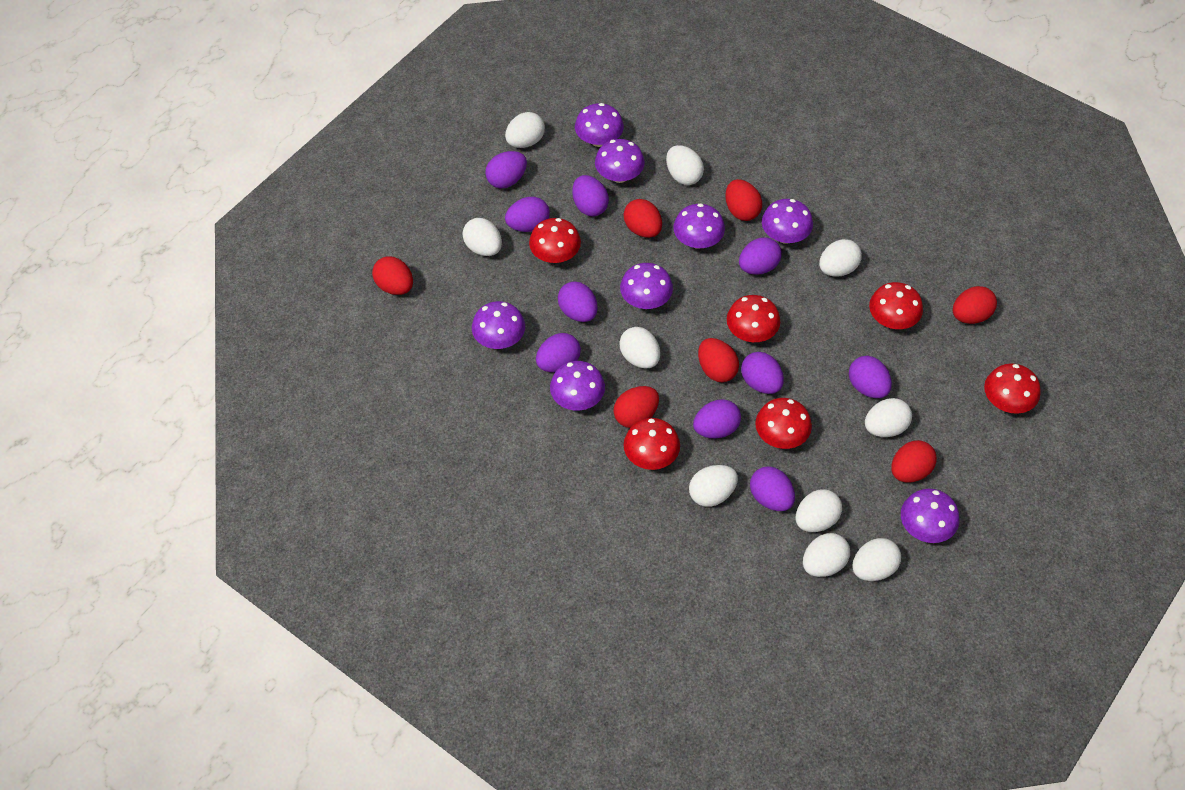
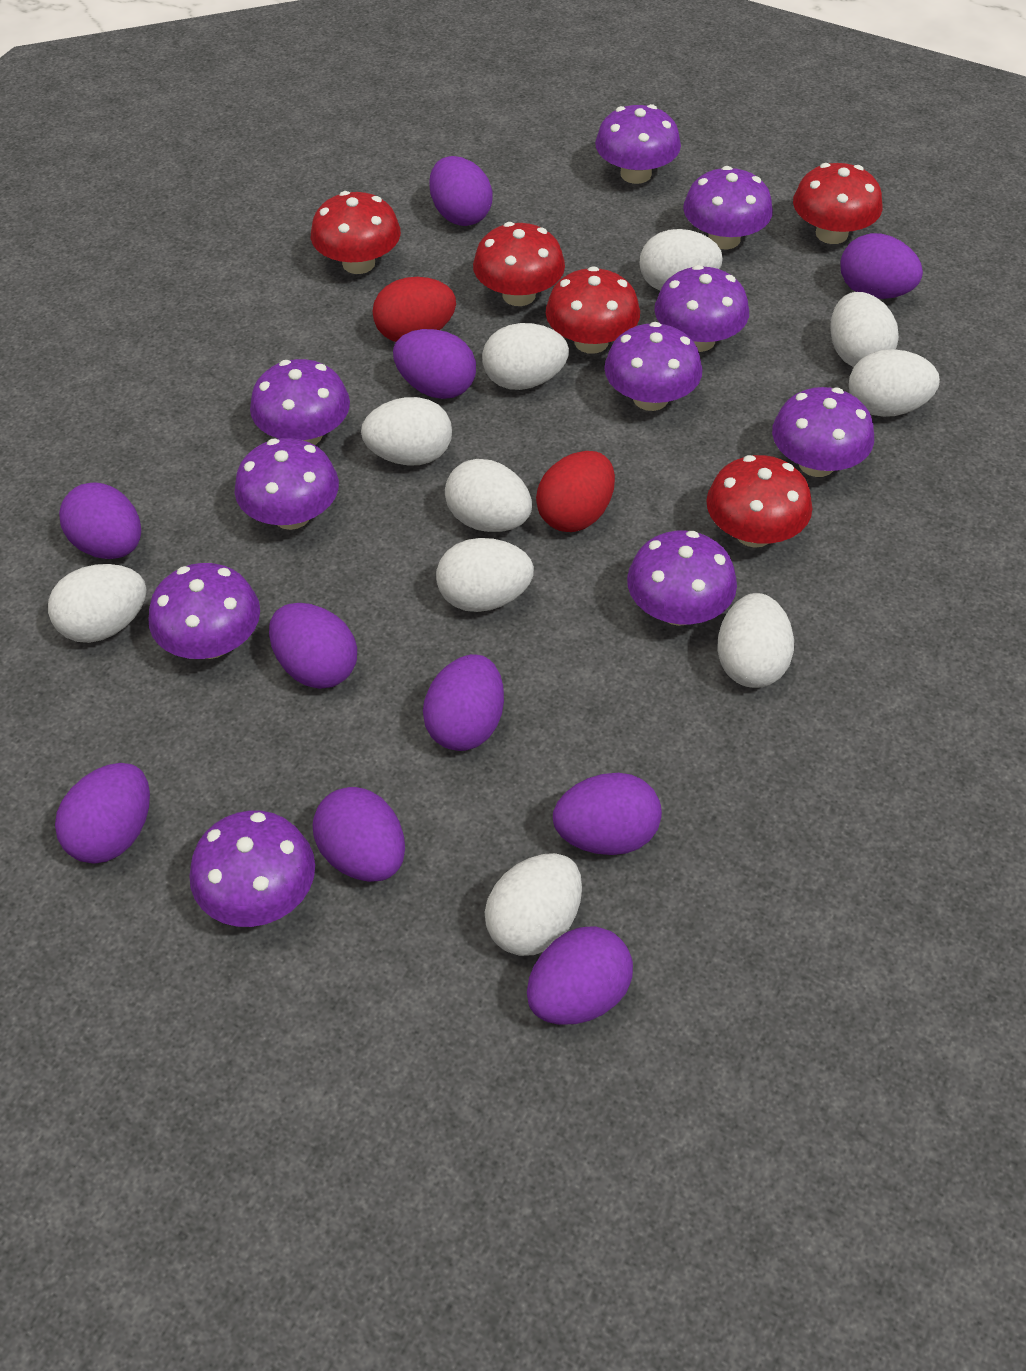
purple mushroom: [472,301,525,349] [550,361,605,411] [575,103,624,147] [595,139,645,183] [620,263,673,309] [674,203,725,249] [762,199,813,244] [901,489,959,543] = 8 -> [148,563,260,659] [189,810,315,927] [235,438,339,530] [250,359,350,445] [595,104,681,184] [604,322,702,411] [627,531,737,626] [654,265,749,352] [683,166,773,249] [772,387,874,477] = 10
red egg: [372,257,413,295] [613,386,659,428] [624,199,662,238] [698,338,739,382] [725,179,762,221] [891,440,937,482] [953,286,997,324] = 7 -> [372,277,456,342] [536,451,615,532] = 2
red mushroom: [529,218,581,263] [624,418,680,470] [727,295,780,342] [755,398,812,449] [869,282,923,329] [984,363,1041,414] = 6 -> [311,191,401,274] [473,222,565,306] [546,266,640,354] [706,455,812,548] [793,163,882,244] = 5

